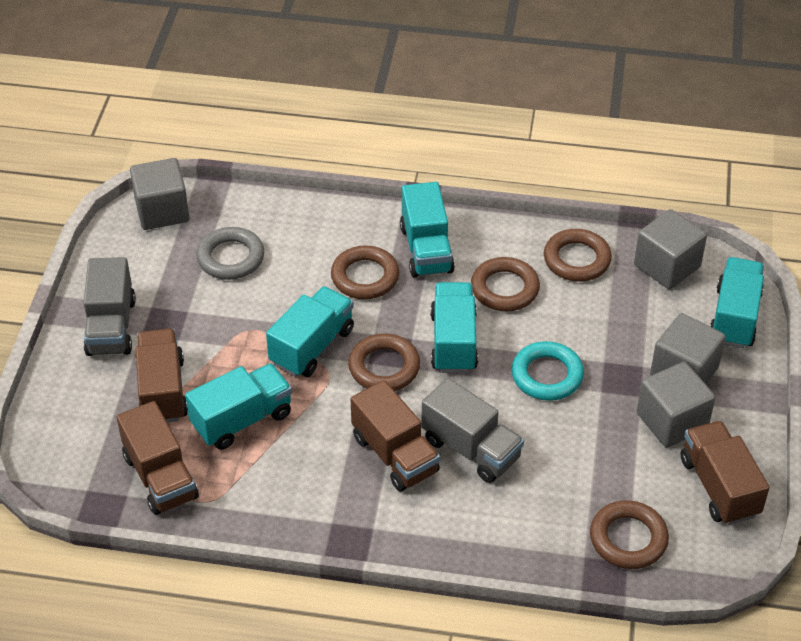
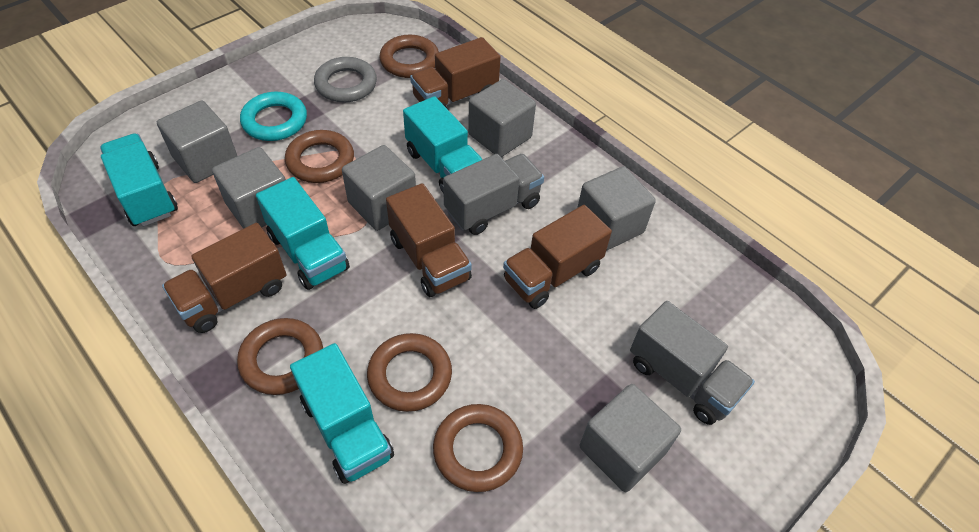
grey cube: [130,158,189,230] [634,209,707,289] [637,362,716,448] [650,313,726,384] = 4 -> [157,101,237,183] [212,147,286,229] [342,145,416,231] [468,79,536,157] [577,166,656,251] [579,384,681,492] = 6
turquoise truck: [185,363,292,450] [266,286,354,377] [400,182,455,277] [430,282,478,373] [710,257,764,348] = 5 -> [100,133,178,227] [256,177,350,290] [290,343,394,484] [403,96,483,194] = 4

